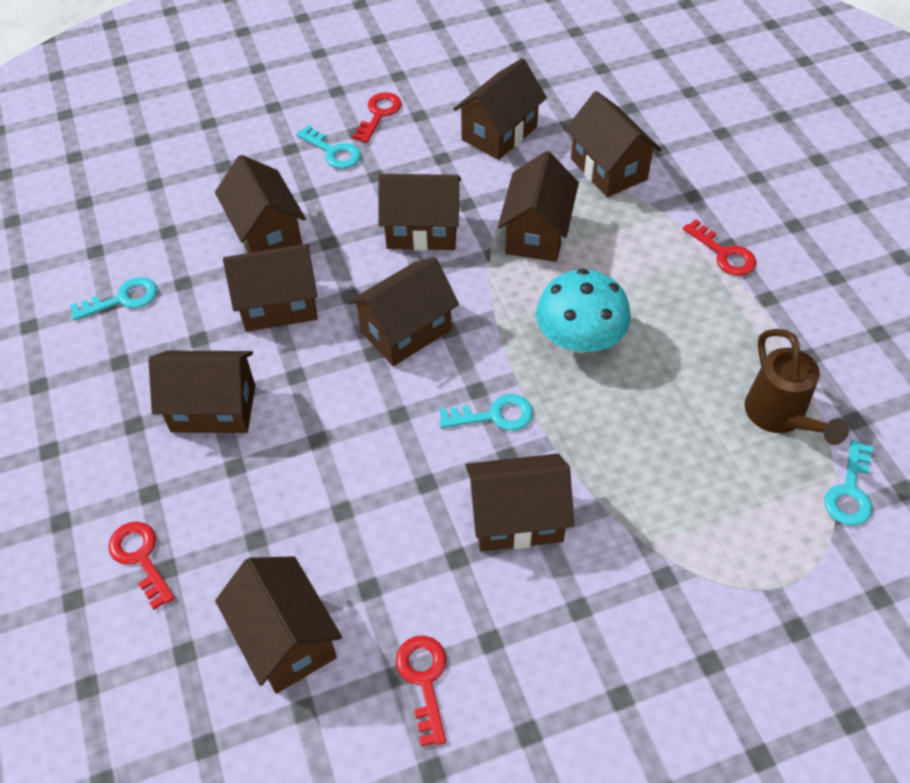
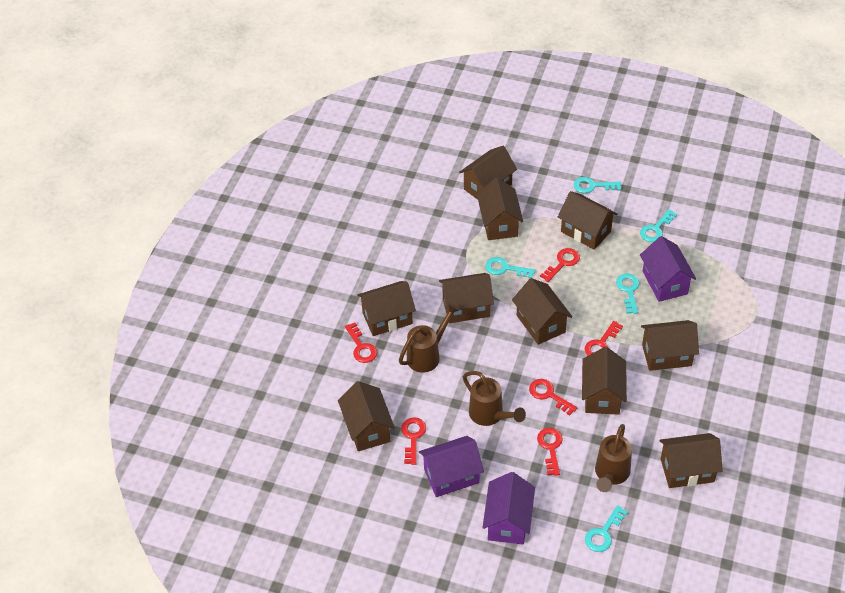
brown watering can: [745,329,849,445] = 1 -> [399,303,460,373] [463,371,526,426] [595,424,632,492] = 3
purple house: none = 0 -> [419,436,484,497] [482,472,535,545] [640,236,696,302] = 3
red key: [108,522,175,610] [352,92,402,143] [396,636,447,747] [683,219,756,276] = 4 -> [345,322,377,363] [401,417,426,465] [529,379,577,416] [537,428,563,476] [540,248,580,282] [585,321,623,356] = 6
turquoise key: [70,277,157,321] [296,125,361,169] [439,394,533,431] [824,440,873,526] = 4 -> [485,257,535,278] [573,177,622,193] [585,505,628,552] [616,274,640,314] [640,209,677,242] = 5
turquoise mushroom: [536,269,631,353] = 1 -> none = 0

